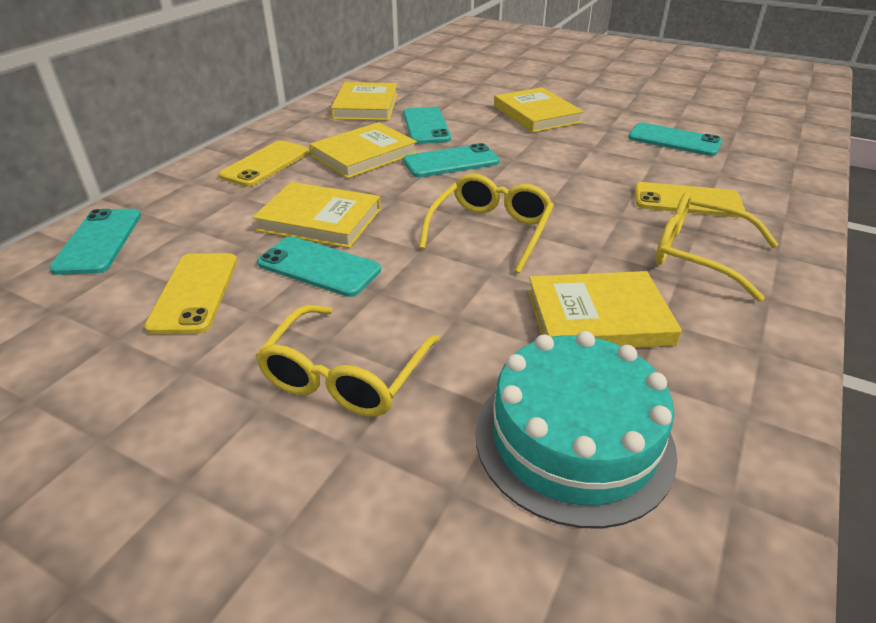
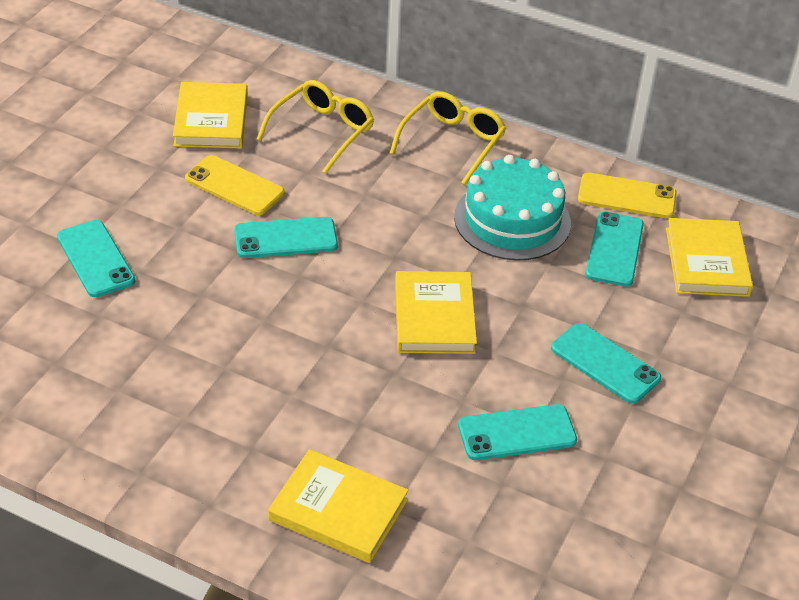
yellow book: [252,182,381,248] [310,122,417,179] [331,82,398,121] [494,87,584,133] [528,271,682,348] = 5 -> [173,82,248,148] [268,449,409,563] [395,271,477,354] [666,218,753,297] = 4
yellow glasses: [255,305,439,417] [419,174,554,273] [655,192,779,302] = 3 -> [257,80,374,174] [389,91,506,185] = 2
yellow phone: [144,253,237,334] [219,140,309,187] [635,182,745,217] = 3 -> [185,155,284,215] [578,173,677,218] = 2

